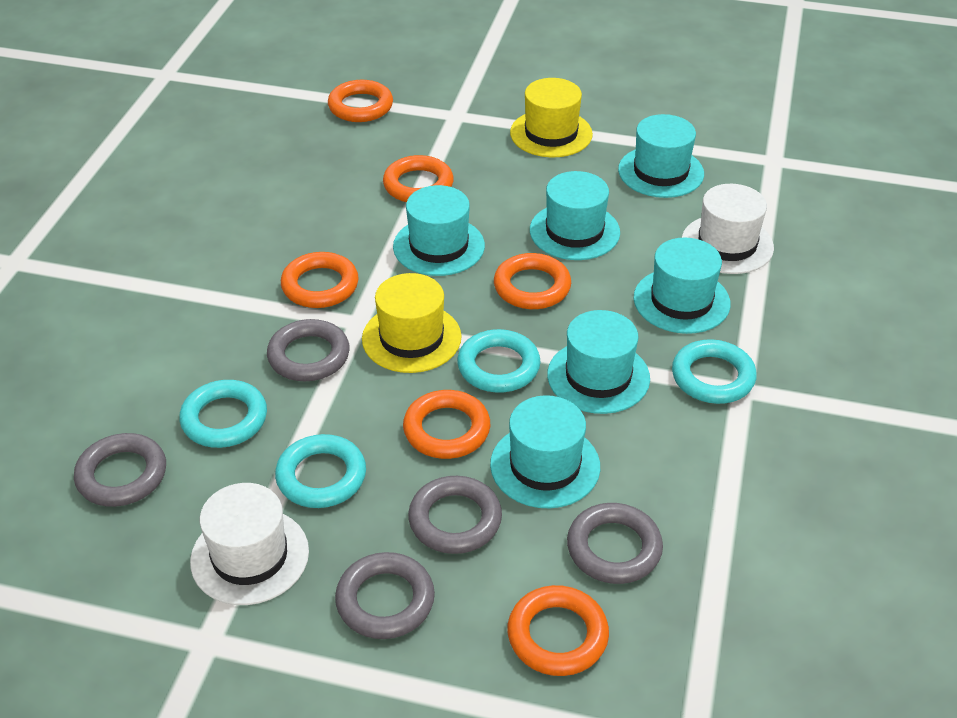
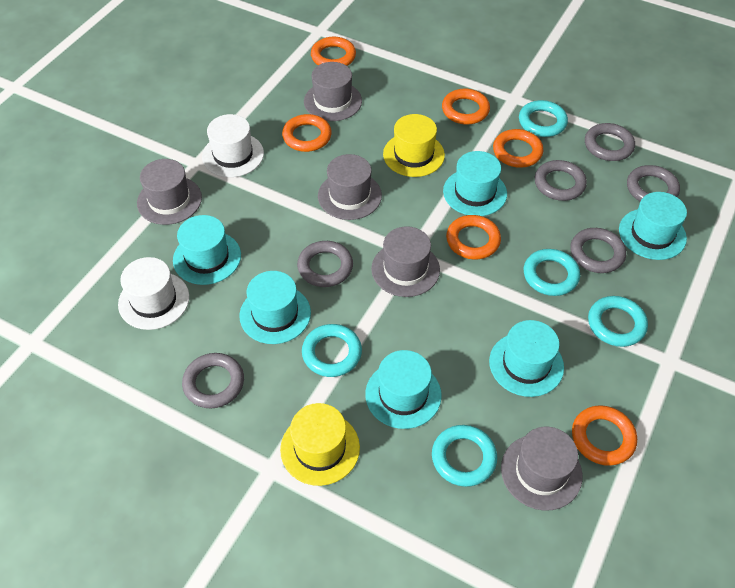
grey hat: none = 0 -> [137,159,202,225] [304,62,362,121] [318,154,382,220] [371,226,440,297] [501,427,583,511] = 5
grey ring: [74,433,166,507] [267,319,350,381] [335,552,435,639] [408,476,502,554] [567,503,663,584] = 5 -> [182,353,244,409] [297,241,353,287] [535,160,587,201] [570,228,626,273] [585,123,635,161] [627,165,680,201] = 6
turquoise ring: [179,380,267,448] [275,434,366,508] [457,329,540,392] [672,339,757,404] = 4 -> [302,324,362,377] [432,425,497,487] [519,100,568,137] [524,249,580,296] [588,296,648,347] = 5

